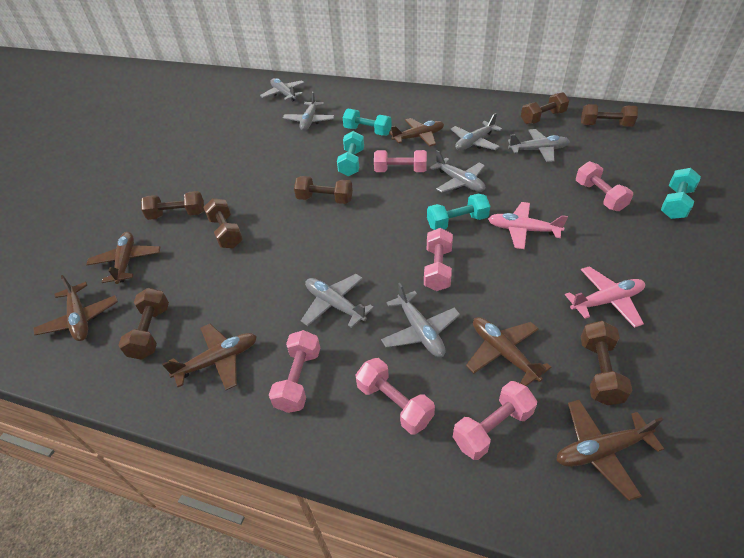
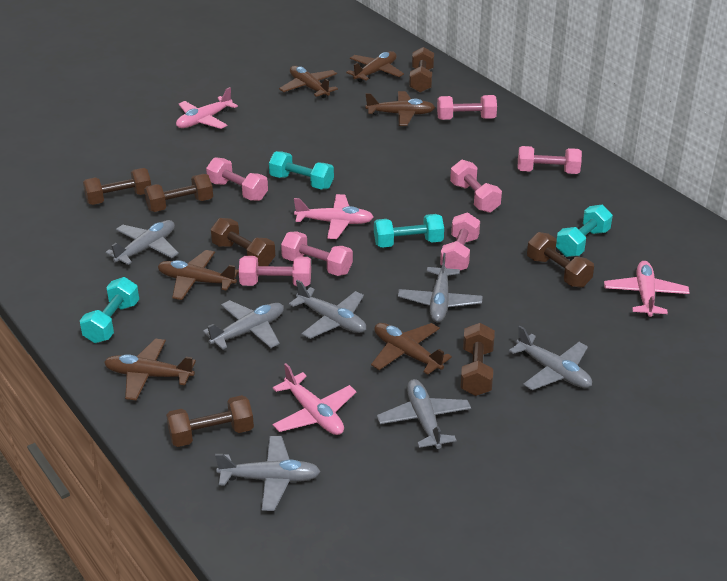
pink dumbbell: [269,330,320,413] [355,358,435,434] [374,150,427,172] [424,228,453,291] [453,381,537,460] [576,161,633,211] = 6 -> [206,157,268,201] [239,256,311,287] [281,231,353,276] [437,95,497,120] [440,212,480,270] [450,160,502,213] [517,146,582,174] = 7
pink plane: [488,202,568,249] [565,266,645,328] = 2 -> [176,87,238,129] [273,363,356,435] [294,194,373,239] [604,261,689,317] = 4

